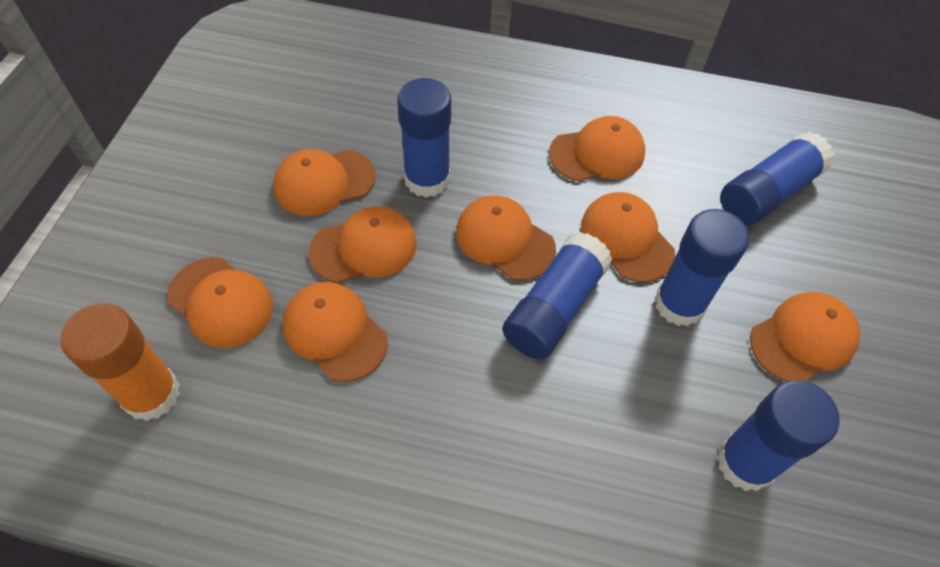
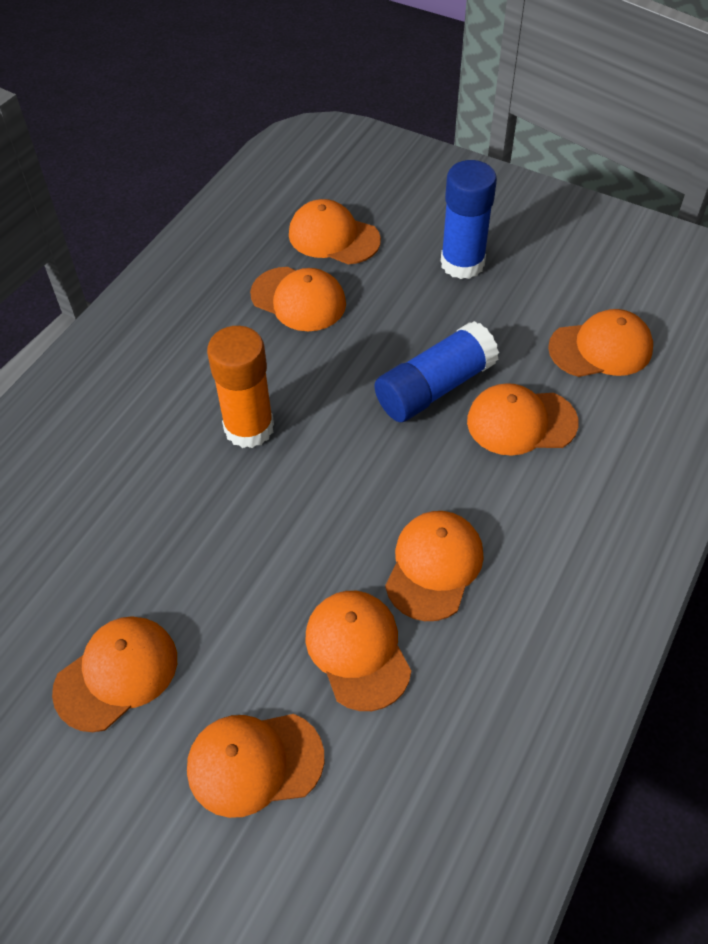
blue glue stick: [397,78,451,198] [502,232,613,360] [654,209,749,326] [716,380,840,491] [720,132,834,226] = 5 -> [375,321,499,422] [441,160,497,279] = 2

